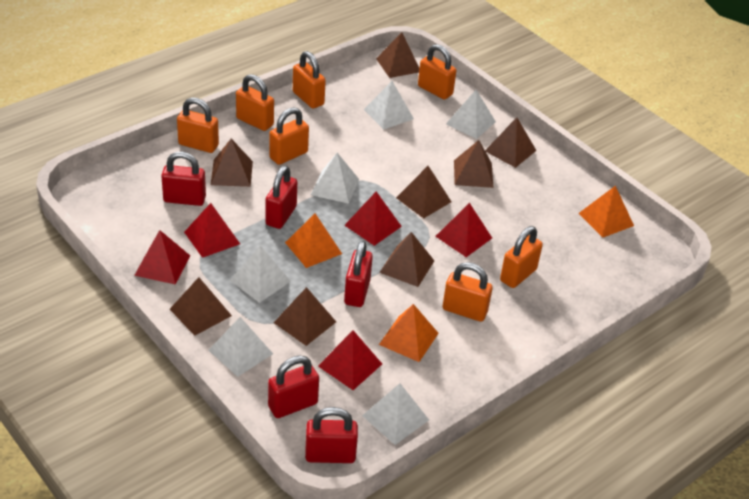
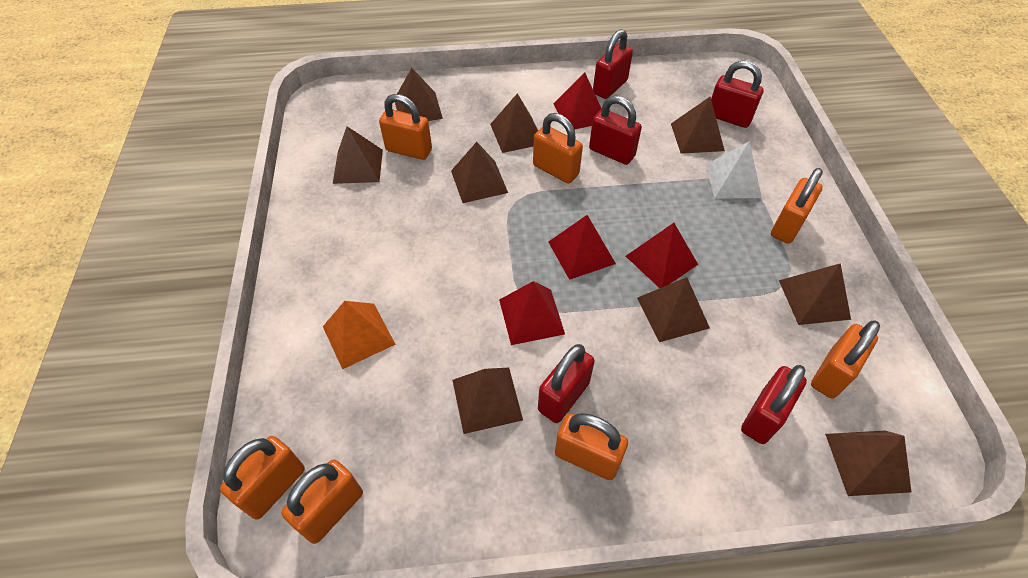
brown pyramid: [170,277,232,336] [211,139,253,187] [274,287,336,346] [376,32,420,78] [379,232,434,287] [396,166,452,218] [454,140,493,188] [485,117,537,168] = 8 -> [333,126,383,184] [395,68,443,121] [451,142,508,203] [452,368,523,434] [490,93,538,153] [637,277,710,342] [671,97,725,154] [779,263,851,325] [825,430,911,496] = 9
orange pyramid: [285,214,342,268] [379,304,438,362] [579,185,634,238] = 3 -> [323,301,396,369] = 1
red pyramid: [134,230,190,285] [184,203,240,258] [318,330,382,390] [344,192,402,246] [435,203,492,257] = 5 -> [499,281,565,345] [549,215,616,280] [554,72,602,129] [626,223,698,288] = 4
white pyramid: [208,317,273,377] [230,246,291,303] [311,153,359,204] [362,383,429,445] [364,81,414,130] [446,90,496,139] = 6 -> [706,141,762,199] = 1

